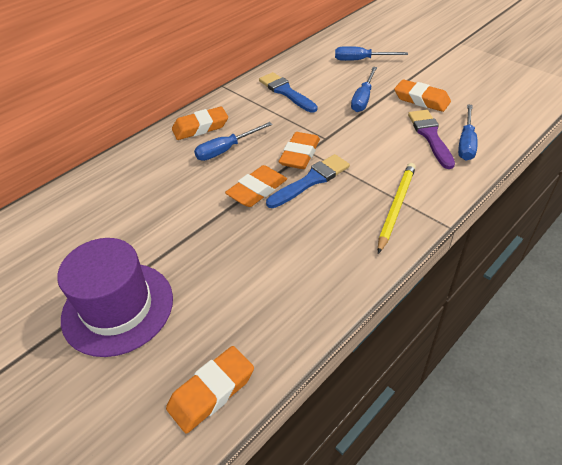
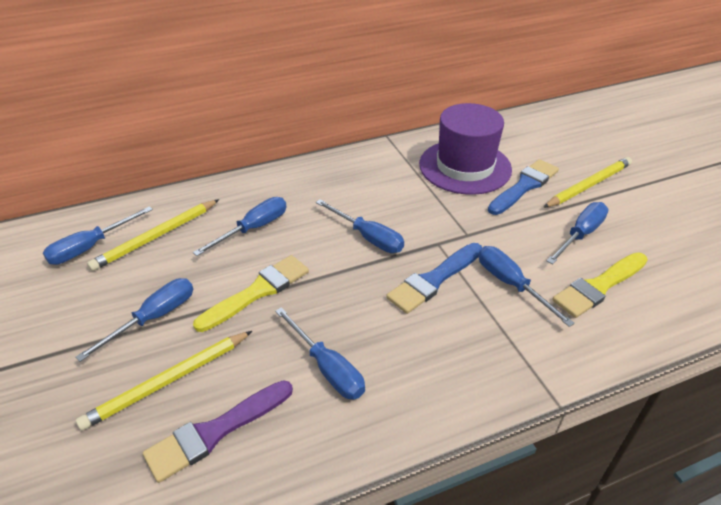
blue screwdriver: [194,122,273,161] [335,46,408,61] [351,67,377,112] [458,104,478,161] = 4 -> [43,206,153,265] [76,278,193,362] [193,197,287,256] [275,307,365,399] [316,200,404,253] [479,246,575,327] [547,202,608,265] = 7
orange eraser: [166,346,254,433] [172,107,228,140] [225,165,287,207] [279,132,320,169] [394,79,451,112] = 5 -> none = 0
yellow brush: none = 0 -> [193,255,309,332] [552,252,648,318] = 2
yellow pencil: [378,163,416,254] = 1 -> [76,331,252,431] [87,199,219,271] [543,157,632,208] = 3

